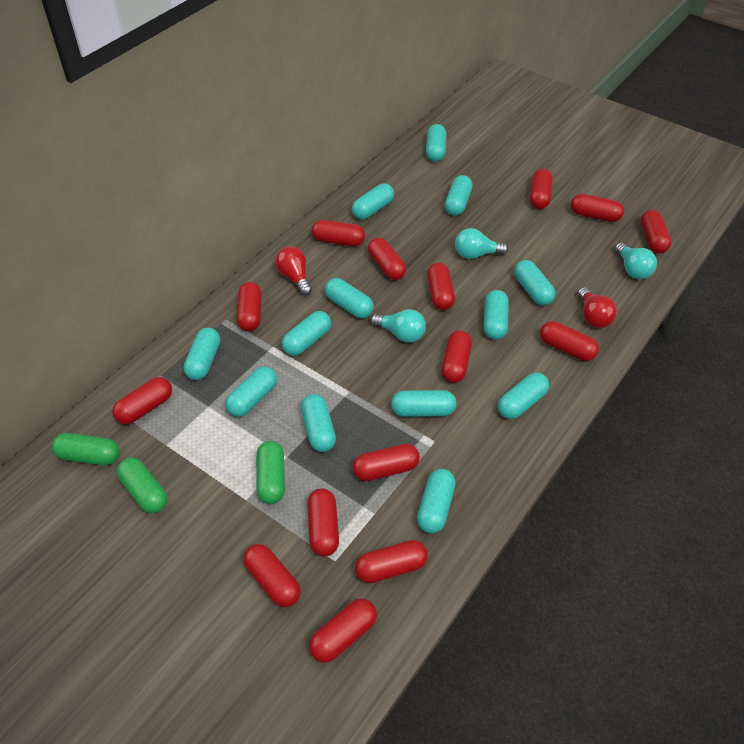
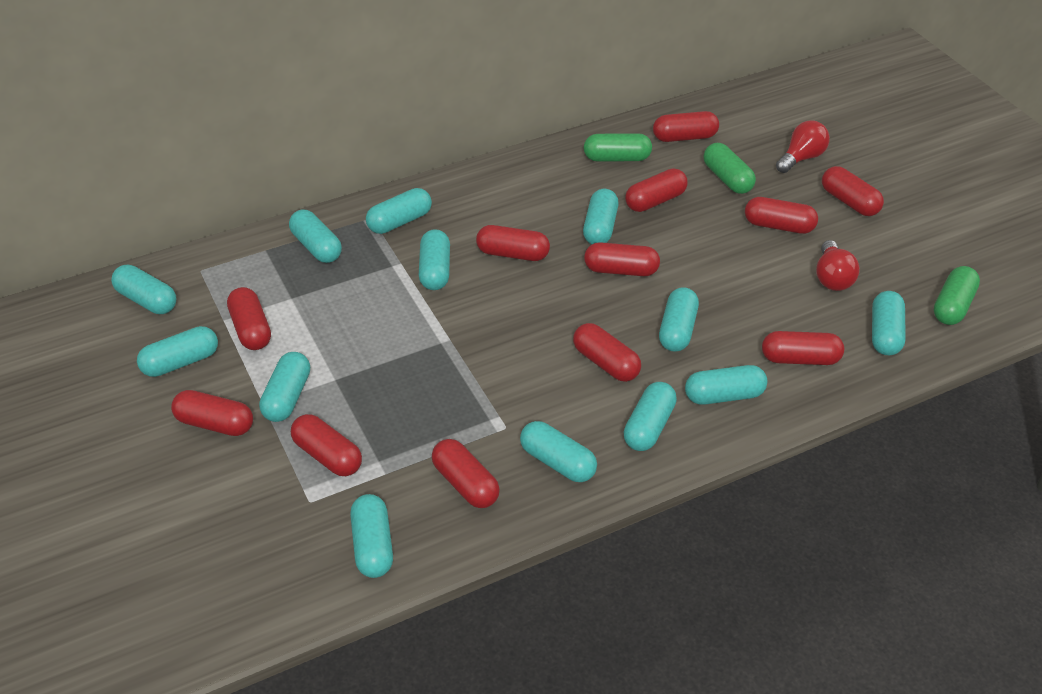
red capsule: [112,377,172,424] [237,282,262,331] [243,544,301,607] [307,488,339,556] [309,598,377,663] [311,220,365,246] [352,444,420,481] [355,540,428,583] [368,237,407,280] [427,263,455,310] [441,330,472,383] [530,169,553,209] [540,321,599,361] [571,194,624,222] [640,210,672,253] = 15 -> [171,390,253,436] [227,287,271,350] [291,414,362,476] [432,439,500,508] [476,225,550,261] [573,323,641,382] [584,242,660,276] [625,168,688,212] [653,111,719,142] [745,197,818,234] [762,331,844,365] [822,166,884,216] = 12
turquoise light bulb: [370,309,426,343] [455,228,508,259] [615,242,657,279] = 3 -> none = 0

